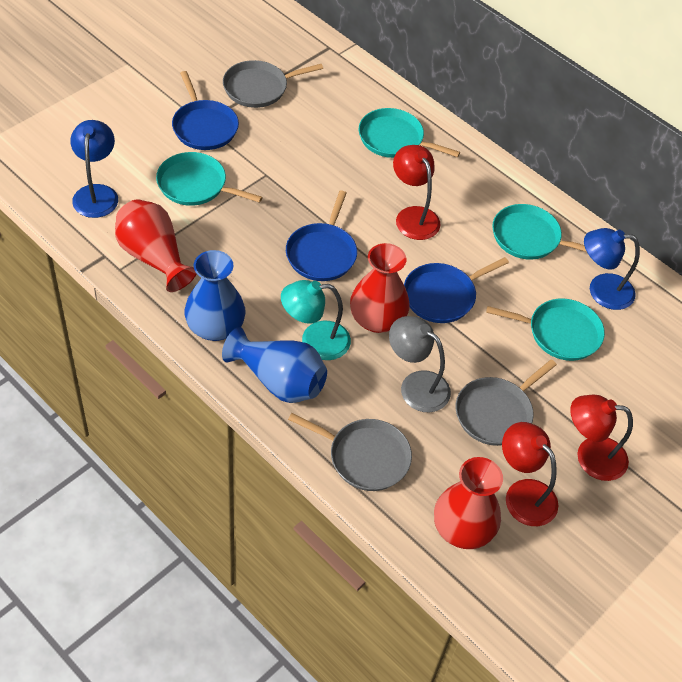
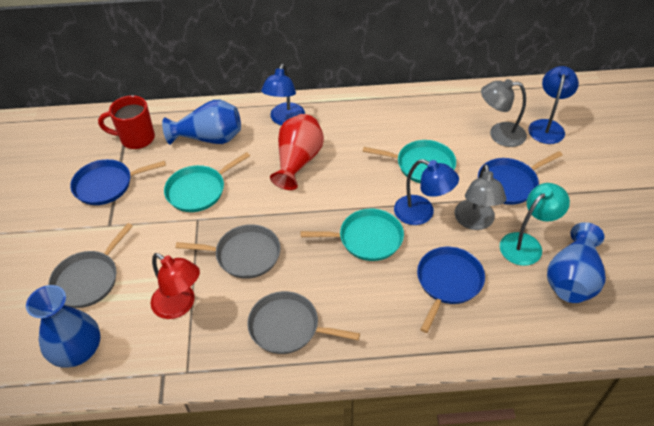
blue lamp: [70,120,118,218] [584,228,640,310] = 2 -> [261,64,305,125] [394,159,459,225] [528,66,579,144] = 3
blue vase: [184,250,246,341] [222,327,327,403] = 2 -> [26,285,100,368] [162,100,241,145] [547,222,606,303] = 3
grey lamp: [389,316,451,412] = 1 -> [454,164,506,230] [481,79,527,147] = 2
red lamp: [393,145,441,240] [502,422,558,526] [570,394,633,481] = 3 -> [150,253,200,319] = 1
red mug: none = 0 -> [98,95,155,149] = 1
red vase: [115,199,196,292] [350,243,409,333] [434,457,503,549] = 3 -> [270,114,324,190] = 1
turquoise pan: [156,152,263,206] [359,108,460,158] [486,299,605,361] [492,204,587,260] = 4 -> [164,152,250,212] [301,209,404,261] [363,140,456,183] = 3

